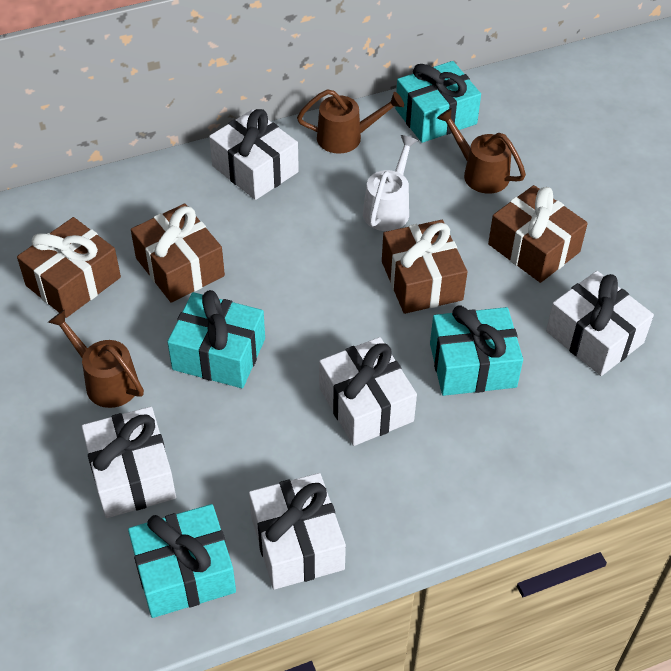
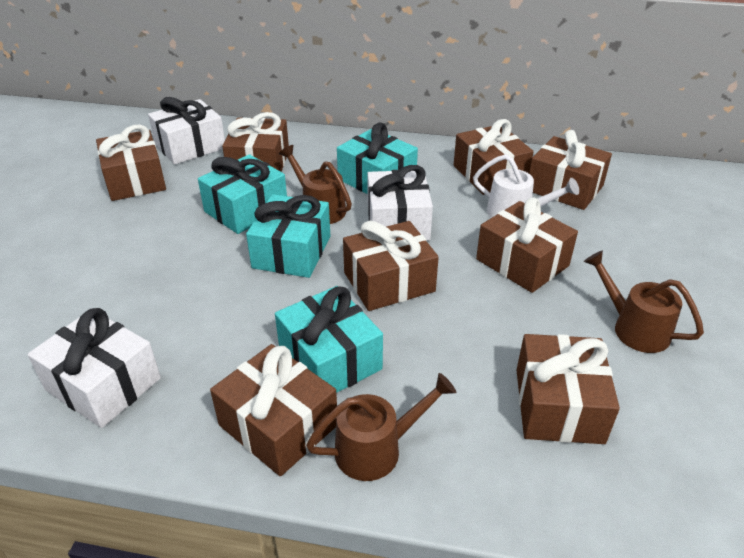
brown gift: [17,217,121,318] [131,204,225,303] [382,220,468,314] [488,185,588,283] = 4 -> [96,124,166,201] [210,344,337,476] [222,112,289,172] [343,221,439,311] [454,119,534,195] [476,198,578,293] [516,334,620,444] [529,130,612,210] = 8
white gift: [82,407,176,518] [209,109,299,200] [249,473,346,590] [319,337,417,446] [546,271,654,376] = 5 -> [28,308,161,428] [148,97,225,165] [367,165,433,241] = 3

